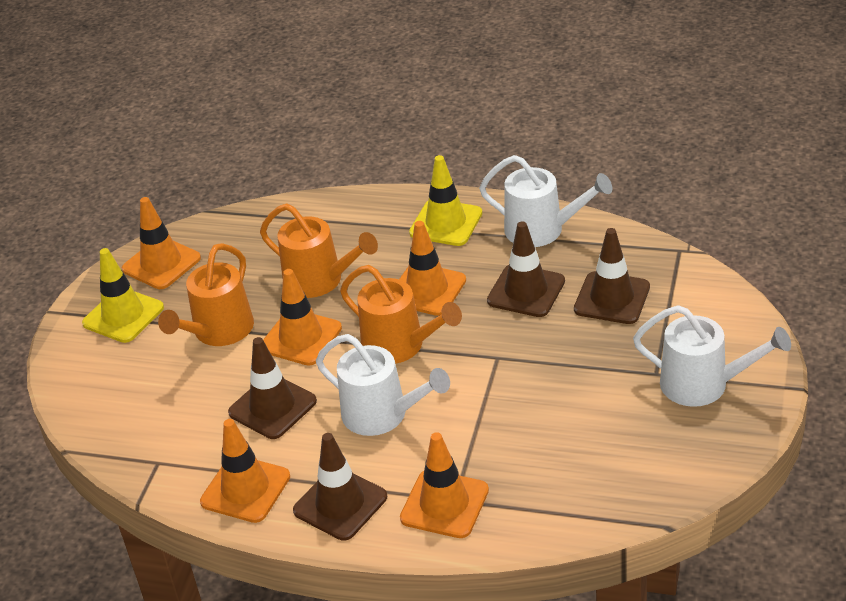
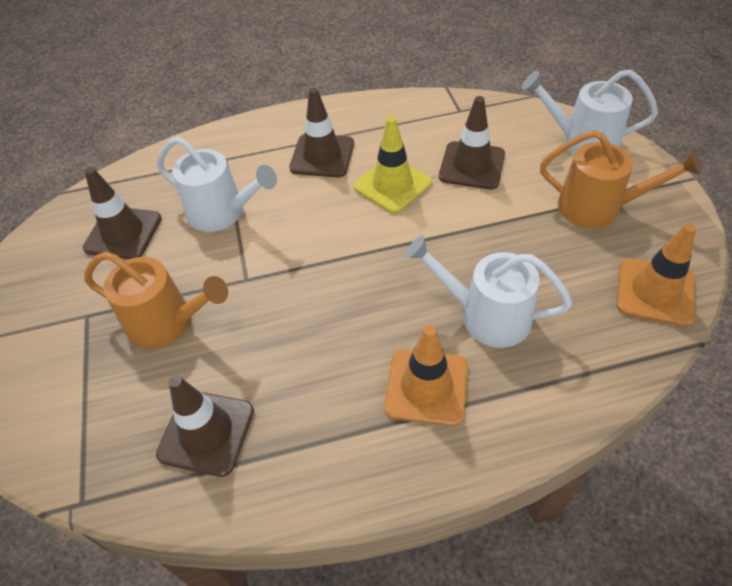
orange traffic cone: [122,197,201,289] [200,419,290,523] [263,269,342,366] [399,221,466,316] [400,432,489,538] = 5 -> [384,325,468,426] [617,223,696,327] = 2
orange watering can: [158,243,254,346] [260,204,378,298] [340,265,462,364] = 3 -> [84,252,228,349] [540,130,702,228] = 2
yellow traffic cone: [82,248,164,343] [409,155,482,246] = 2 -> [354,116,432,214] = 1

